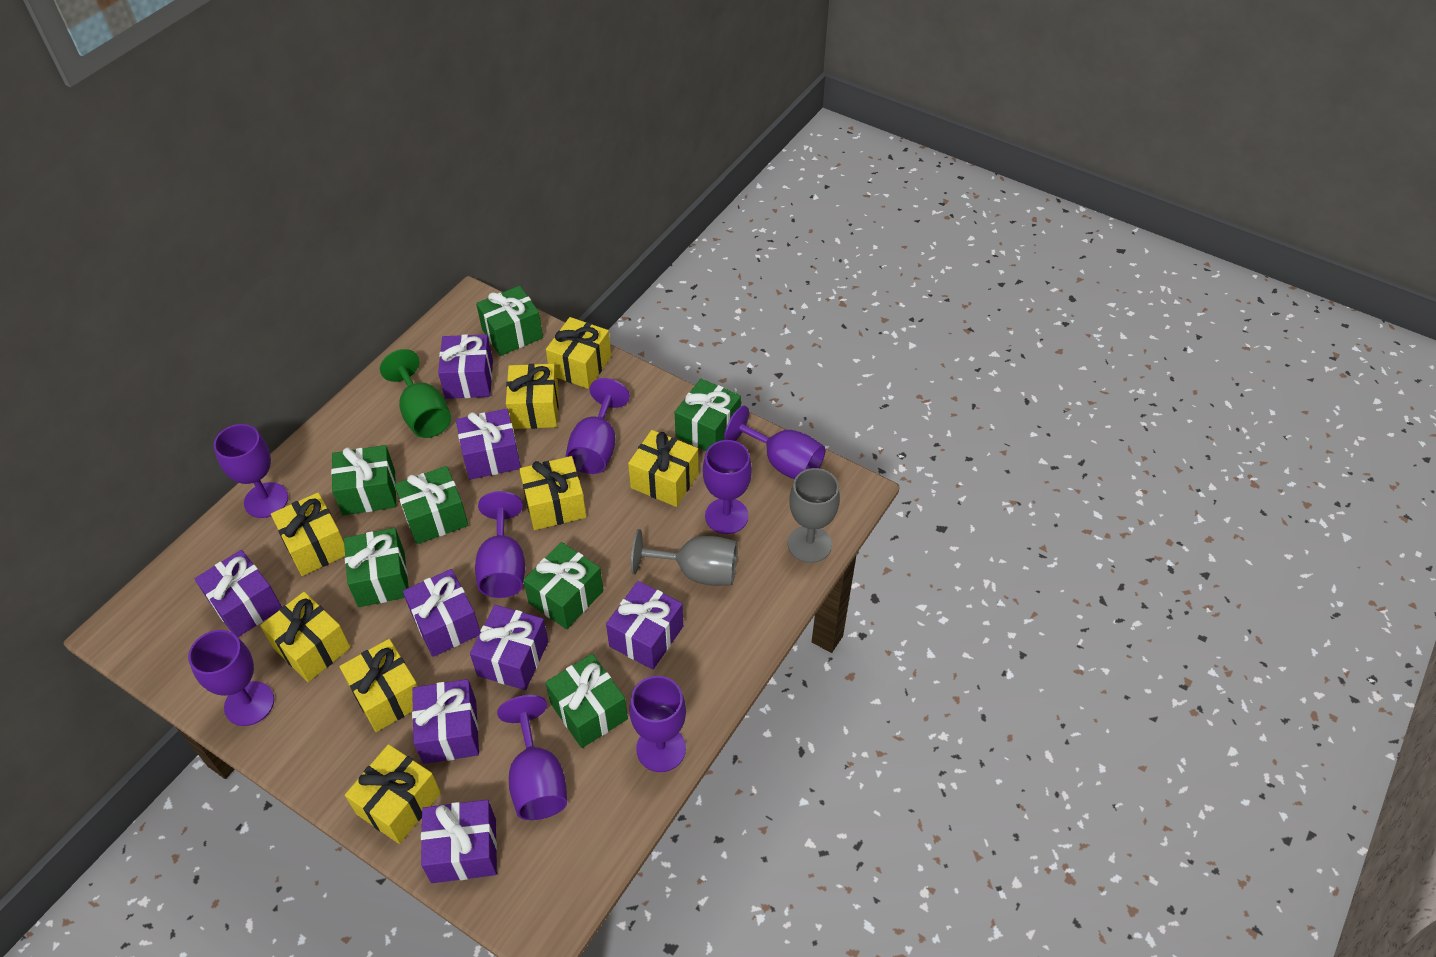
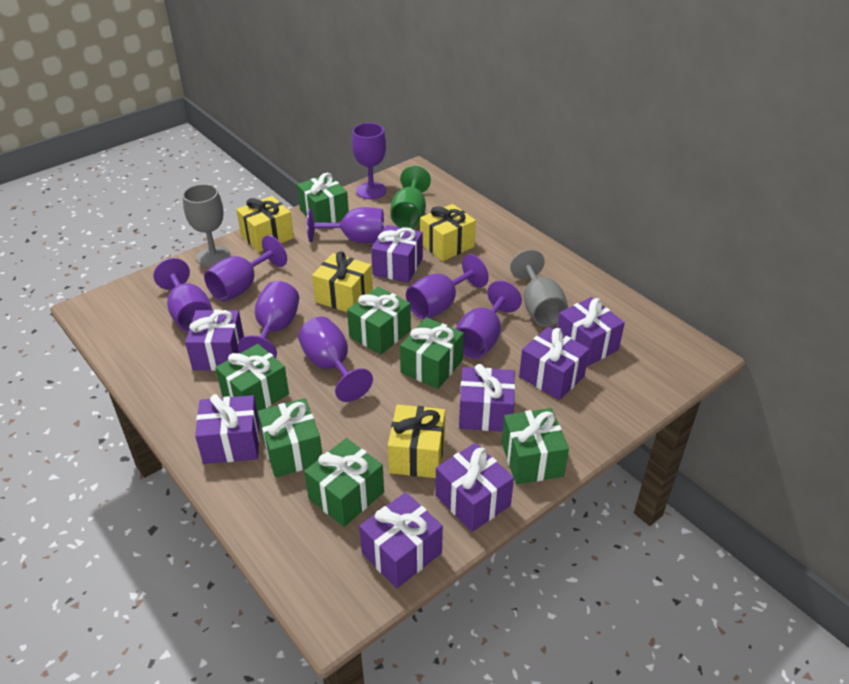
yellow gift: [260,592,351,682] [271,492,345,576] [339,639,418,732] [345,744,441,844] [506,364,559,429] [519,456,587,530] [546,317,611,389] [628,430,699,507] = 8 -> [236,196,294,252] [312,251,373,312] [388,404,445,478] [420,204,476,261] = 4

